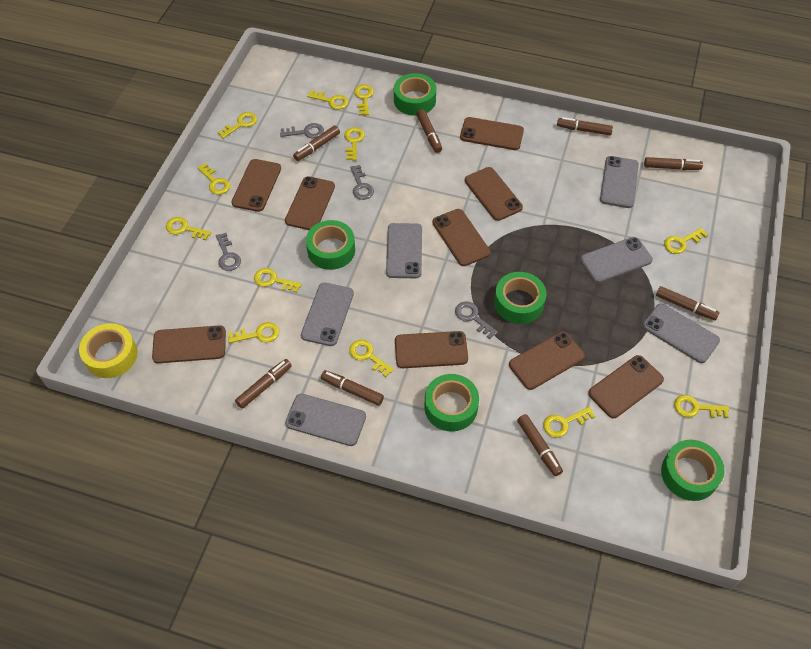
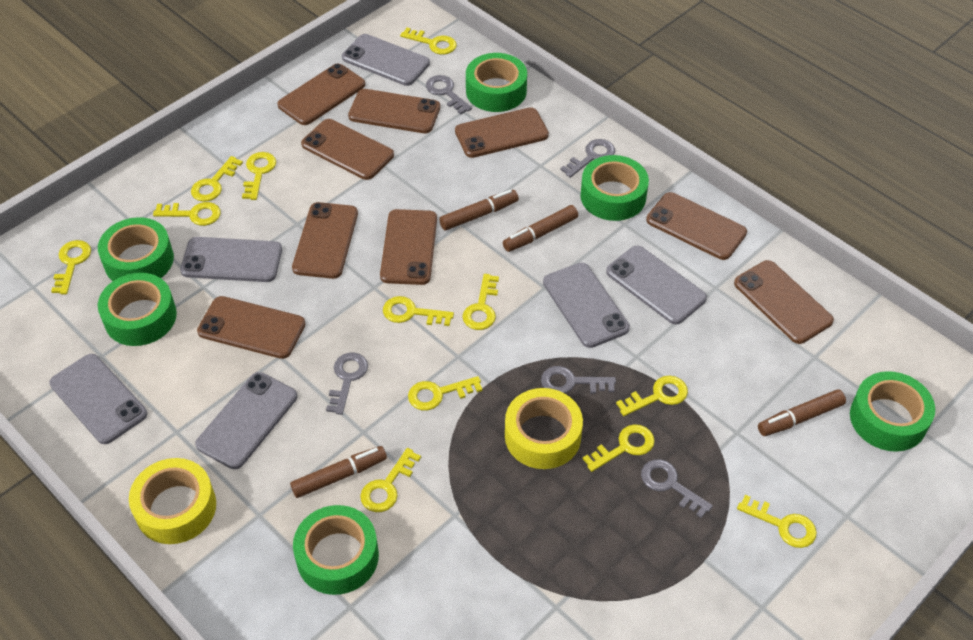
brown marker: [235,359,292,409] [293,125,340,161] [321,370,384,406] [417,109,442,153] [517,414,563,476] [557,117,613,135] [644,157,703,170] [656,286,720,320] = 8 -> [290,446,387,498] [439,190,519,231] [503,205,578,252] [758,389,846,436] = 4
green tape: [306,220,355,270] [394,73,436,116] [424,374,479,432] [494,272,546,324] [661,440,725,501] = 5 -> [98,217,174,281] [98,273,177,346] [293,505,379,595] [466,53,527,112] [580,155,649,221] [850,371,935,452] = 6
grey key: [216,233,241,271] [280,123,324,138] [350,165,374,200] [455,302,498,339] = 4 -> [326,353,368,415] [426,75,472,115] [541,366,616,394] [560,139,615,178] [641,459,713,518] = 5
yellow tape: [79,323,138,378] = 1 -> [129,458,216,544] [505,388,583,469] = 2

